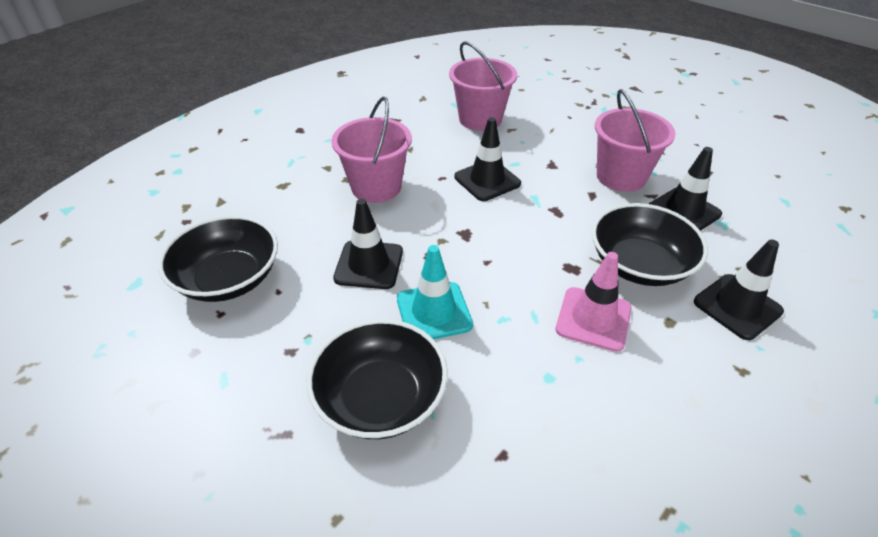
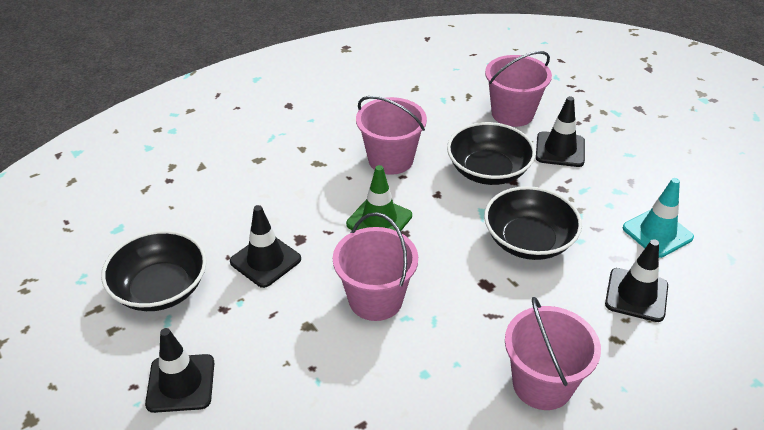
green traffic cone: none = 0 -> [346,165,412,231] = 1
pink bucket: [331,96,412,203] [449,41,517,131] [595,89,675,192] = 3 -> [333,212,418,321] [356,96,427,175] [485,51,552,127] [505,297,601,410] = 4
pink traffic cone: [556,252,632,352] = 1 -> none = 0

